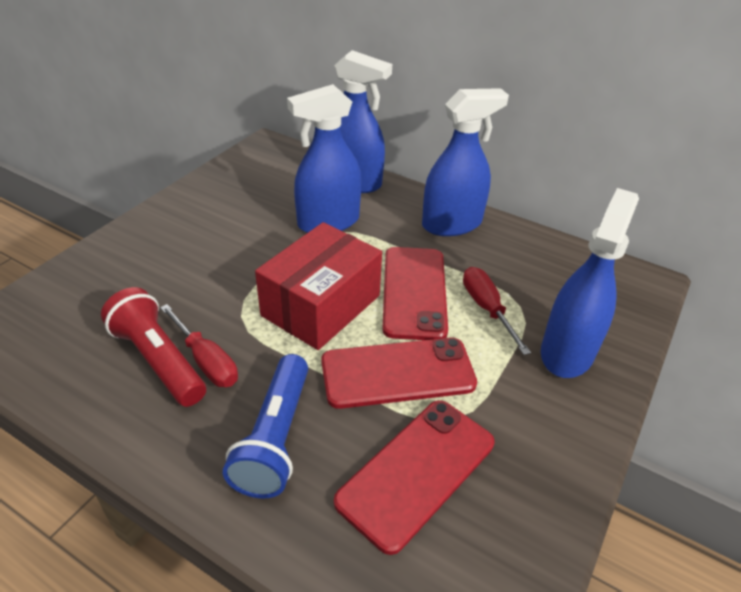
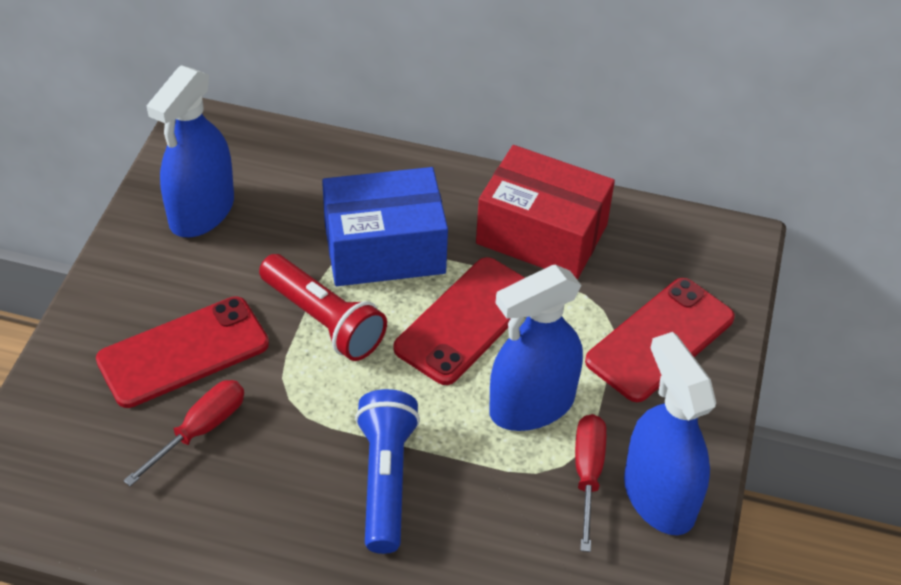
blue box: none = 0 -> [322,167,448,286] = 1
blue spray bottle: [287,84,362,233] [334,50,392,193] [422,88,509,236] [541,188,639,378] = 4 -> [147,65,234,237] [489,265,583,431] [624,332,716,535] = 3

